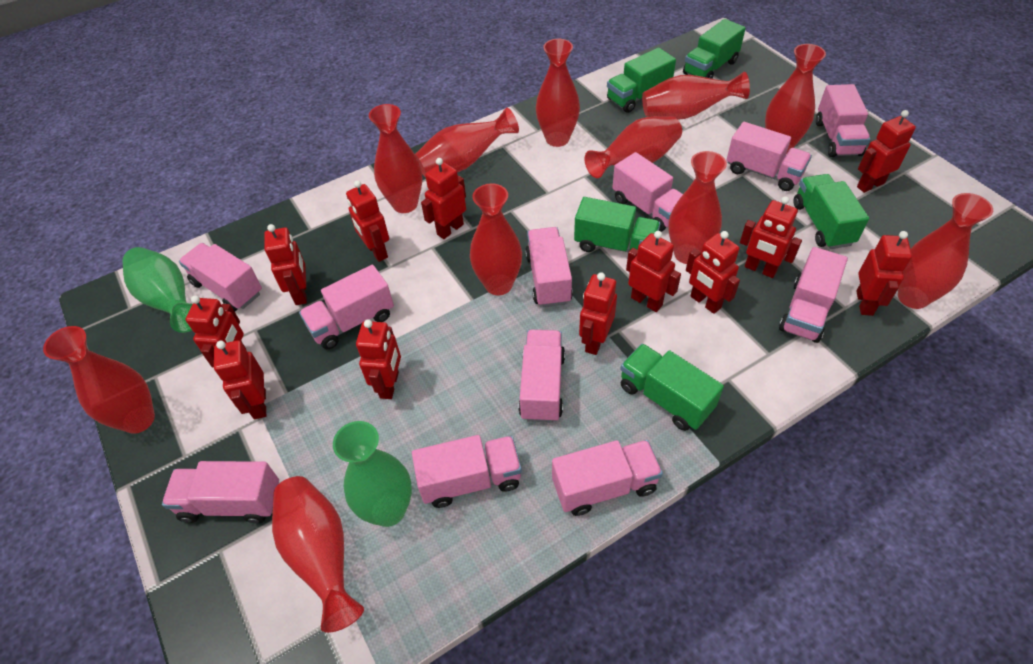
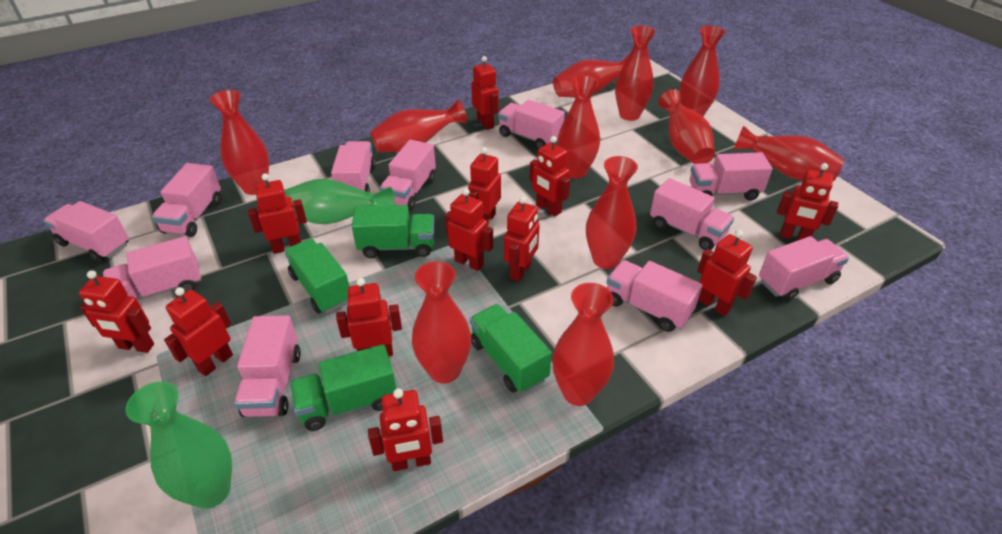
green truck: [574,197,660,252] [607,48,676,113] [620,344,724,431] [683,19,746,79] [794,174,869,249] = 5 -> [284,239,349,313] [290,344,397,431] [351,205,435,258] [470,304,552,393] = 4

